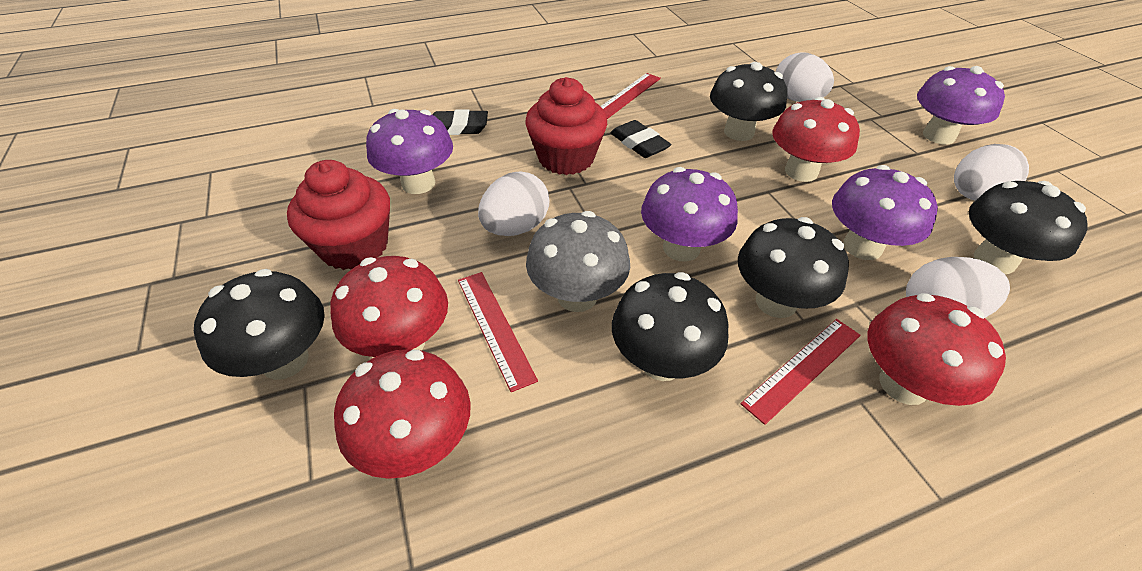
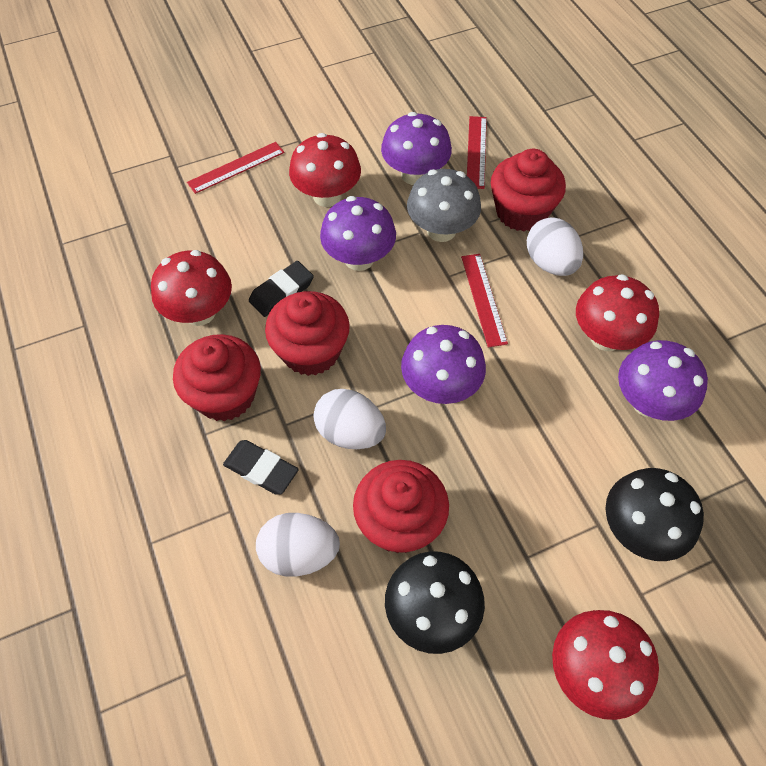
black mushroom: [194,269,325,380] [612,272,728,381] [710,62,787,141] [738,217,849,318] [969,181,1088,274] = 5 -> [385,551,485,654] [606,468,704,561] = 2
red cupcake: [287,160,390,270] [525,77,607,175] = 2 -> [173,334,261,421] [265,291,350,376] [353,460,449,553] [491,149,566,232] = 4
white egg: [478,172,550,236] [776,52,834,102] [906,257,1010,318] [954,144,1029,201] = 4 -> [256,513,340,577] [313,389,386,449] [527,217,583,276] = 3

